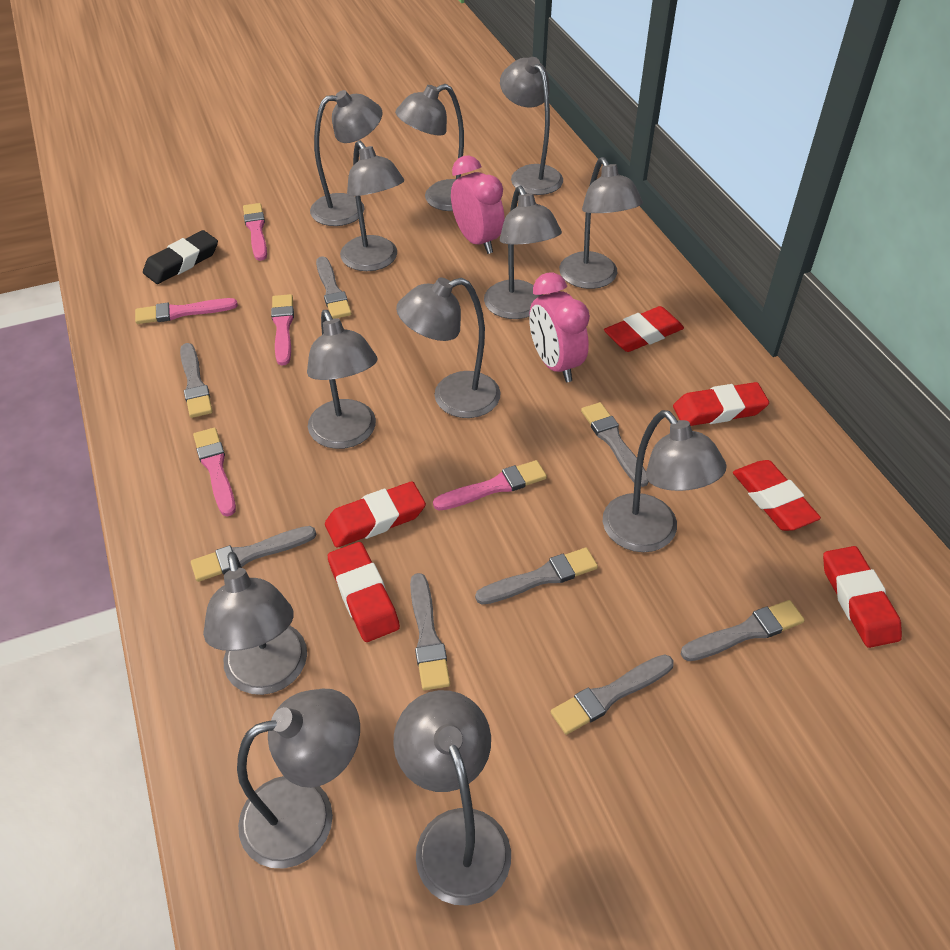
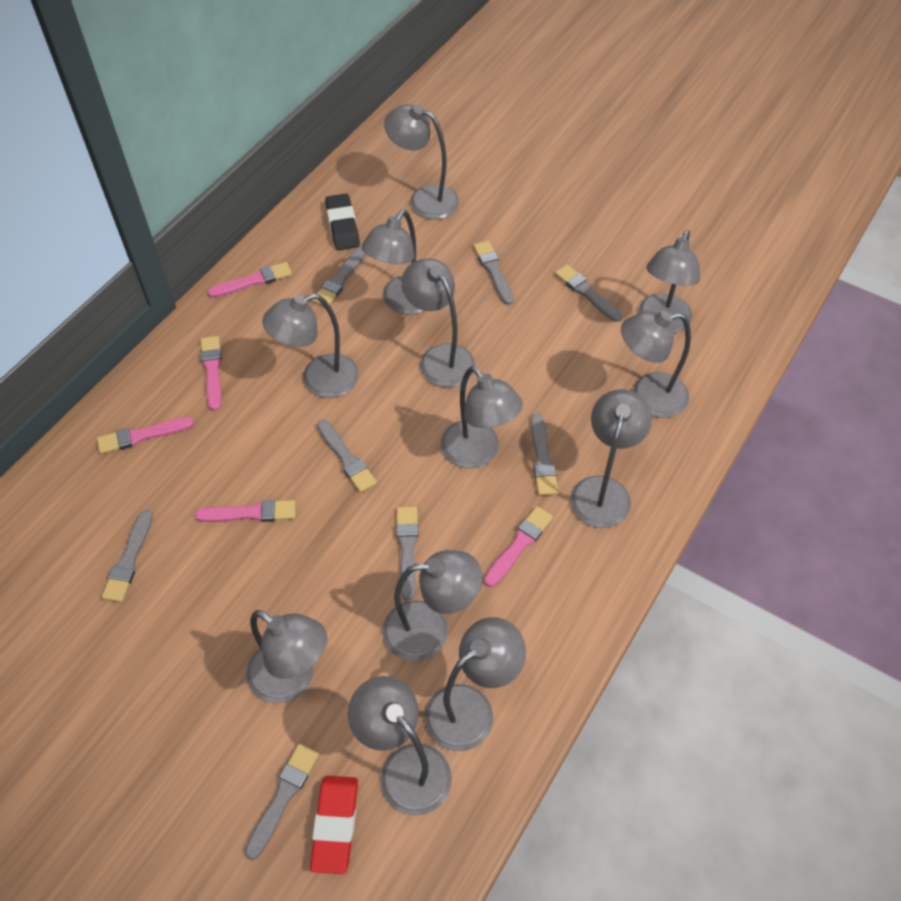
pink clock: [451,156,505,254] [529,272,590,382] = 2 -> none = 0
red eraser: [325,481,426,548] [328,542,400,642] [604,306,684,352] [673,382,769,426] [733,460,821,531] [823,546,902,648] = 6 -> [310,776,358,874] = 1

